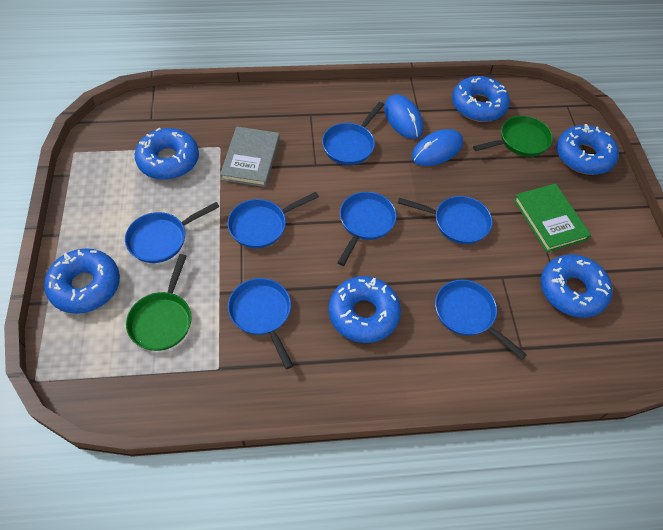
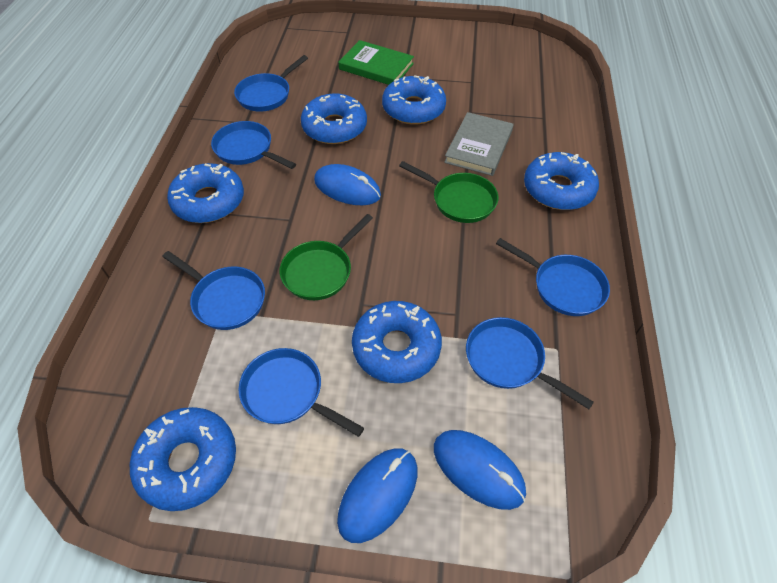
blue mouse: [384,94,423,139] [412,129,463,166] = 2 -> [314,164,381,205] [337,448,417,543] [434,430,526,510] = 3
blue pan: [125,202,219,263] [228,192,319,248] [228,278,293,369] [322,102,384,165] [338,192,397,266] [398,196,492,244] [435,280,527,360] = 7 -> [162,251,265,330] [211,121,296,169] [234,55,308,112] [239,348,364,437] [466,317,594,409] [496,238,610,316] = 6

